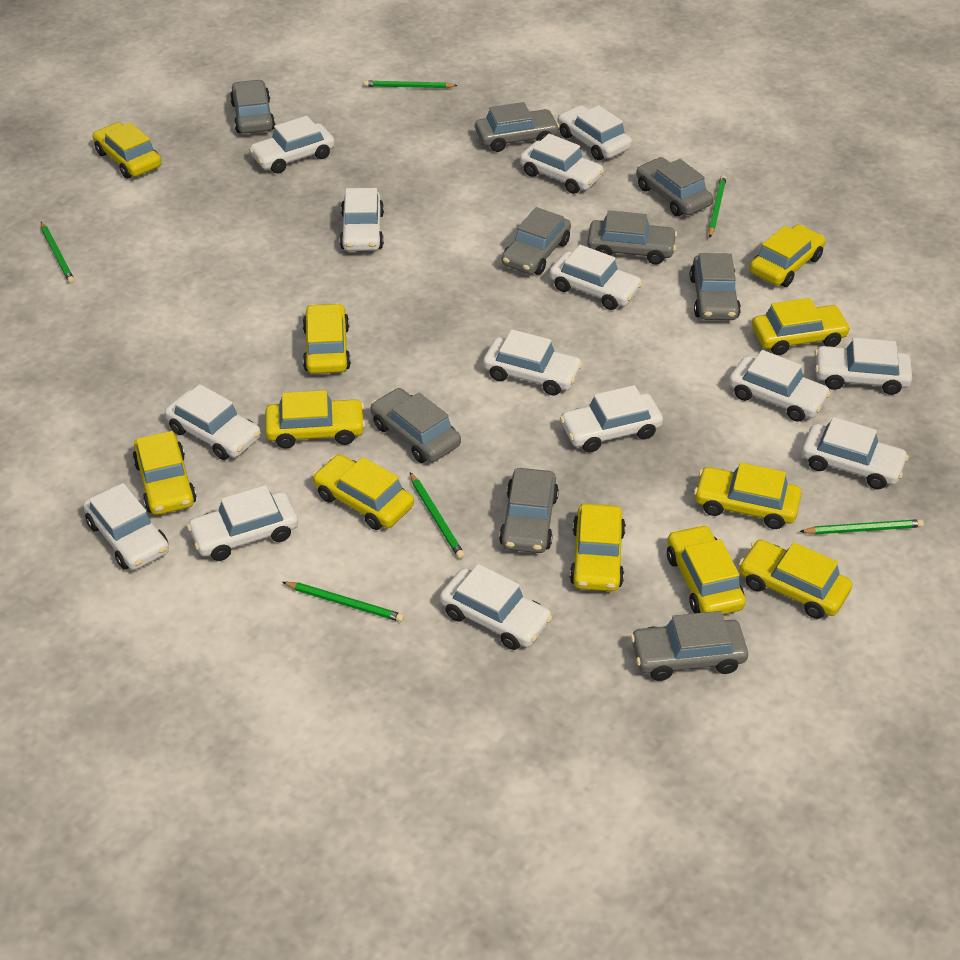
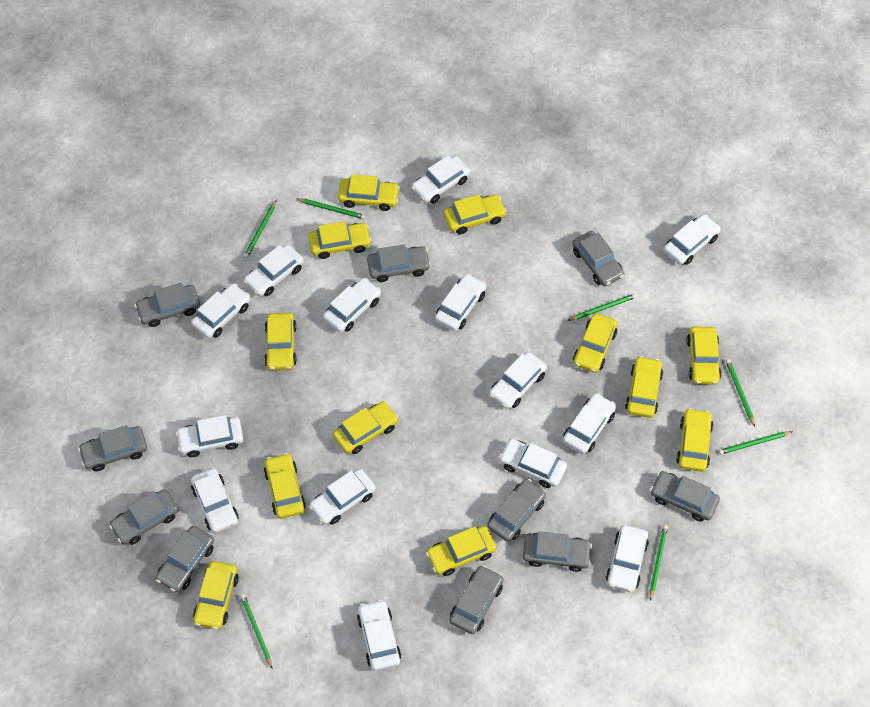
green pencil: [41,222,75,284] [282,582,404,622] [364,80,458,88] [410,472,465,559] [708,175,726,237] [799,519,924,534] = 6 -> [240,594,272,668] [244,200,277,258] [297,198,365,219] [567,293,636,321] [650,525,668,601] [719,431,793,454] [726,359,755,427] = 7
grey car: [230,80,275,134] [371,388,461,463] [475,102,560,152] [499,468,559,553] [502,207,571,275] [587,210,677,265] [631,611,748,681] [636,157,713,216] [690,253,741,320] = 9 -> [78,425,147,472] [109,489,179,545] [135,283,200,327] [155,526,214,592] [367,244,431,282] [449,565,503,634] [487,479,546,542] [523,531,592,572] [572,231,624,286] [650,471,720,522] = 10
yellow car: [93,122,162,179] [133,431,197,515] [265,390,365,449] [302,303,351,374] [313,454,414,530] [570,504,626,591] [667,525,746,614] [694,462,802,529] [739,539,852,619] [750,224,825,287] [752,298,851,355] = 11 -> [193,561,239,629] [264,313,297,370] [264,453,306,519] [308,221,371,259] [333,401,398,454] [338,174,400,211] [426,526,496,576] [443,194,507,234] [573,313,617,373] [625,356,663,418] [676,408,713,472] [686,327,721,384] = 12

